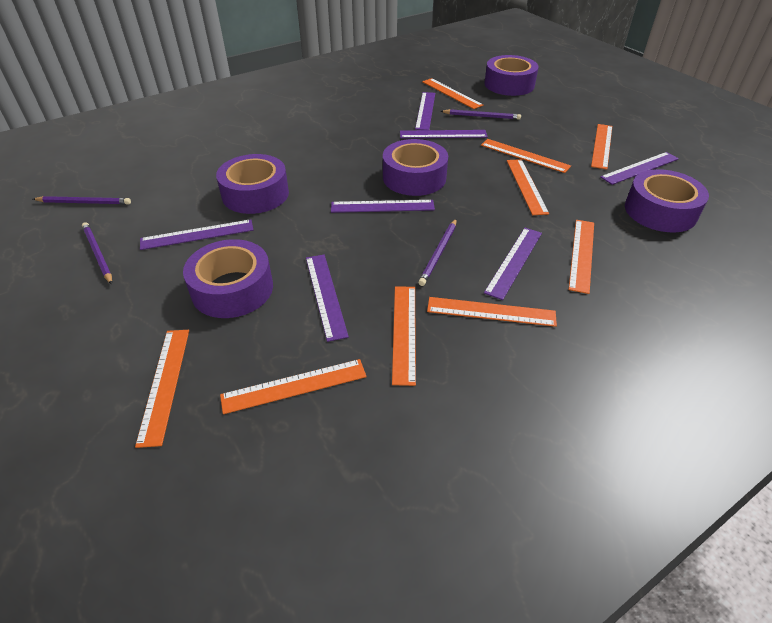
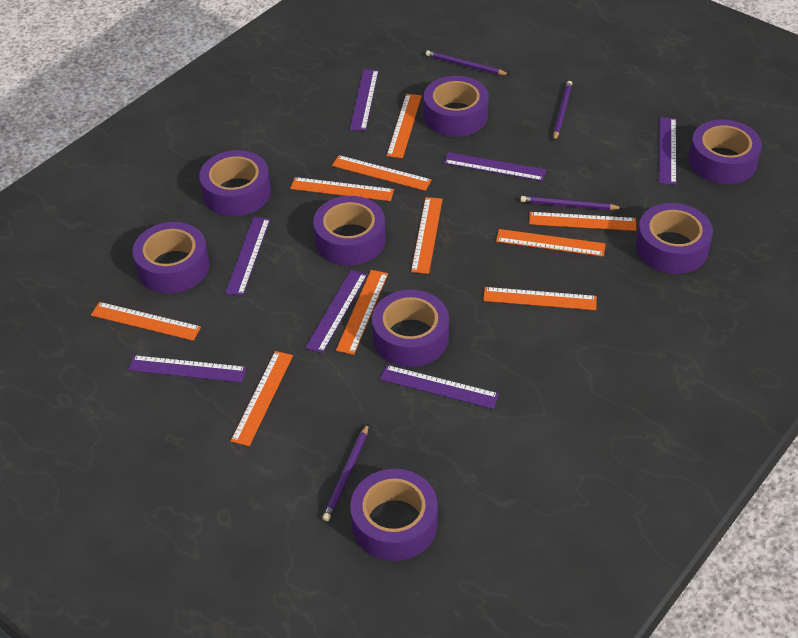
orange ruler: [135,330,189,448] [220,359,367,414] [392,286,416,386] [422,78,483,109] [427,297,557,327] [481,139,571,173] [507,159,549,215] [568,220,594,294] [591,124,612,170] = 9 -> [91,302,201,341] [231,351,293,446] [290,177,394,201] [332,155,432,191] [336,270,388,355] [387,94,422,158] [411,197,443,274] [483,287,597,310] [496,229,606,257] [529,212,636,231] = 10
purple tape: [183,239,273,318] [216,154,289,214] [383,139,448,196] [484,55,539,96] [625,169,709,233] = 5 -> [133,222,210,293] [199,150,271,216] [313,196,386,266] [350,469,438,561] [372,290,449,367] [424,76,489,137] [636,203,713,274] [689,120,762,184] = 8

